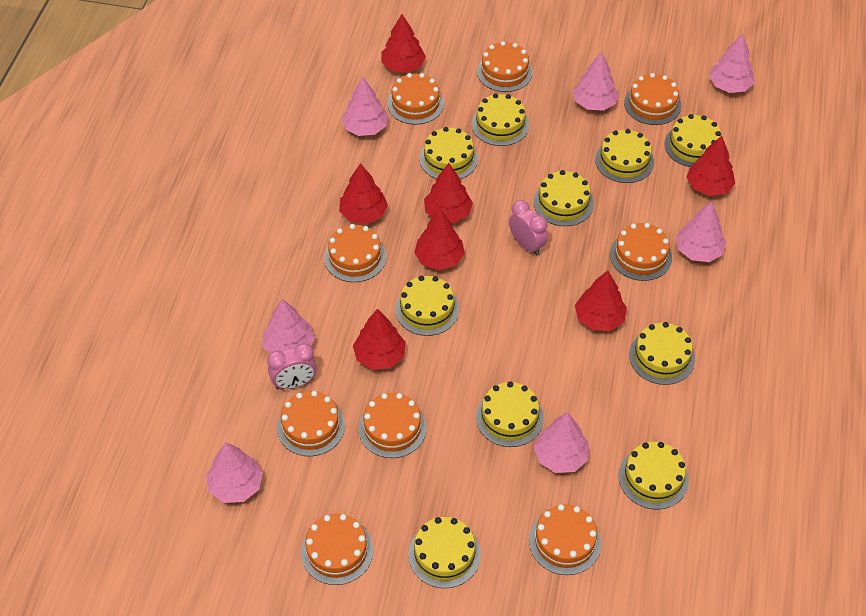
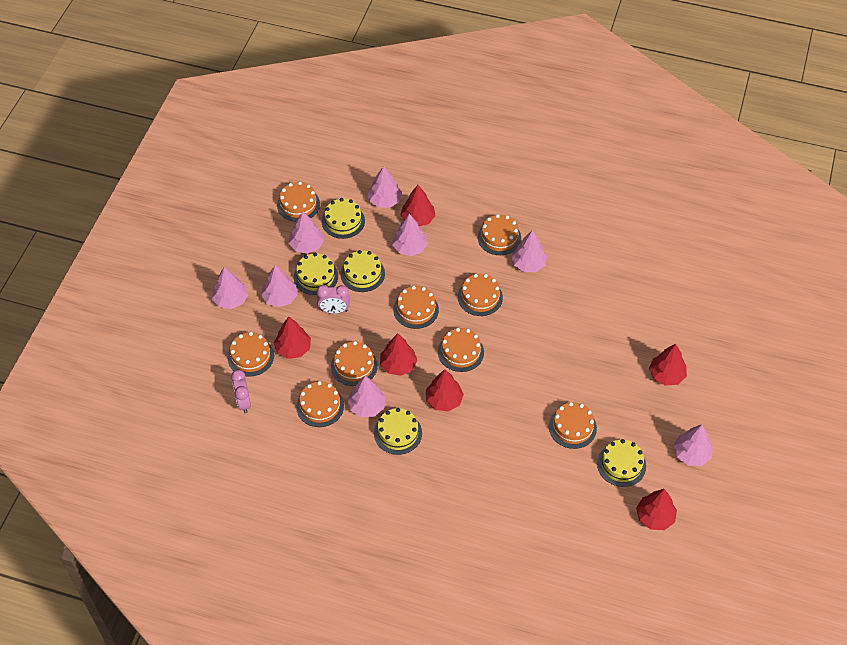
pink tree: [206,442,263,503] [263,299,315,353] [342,76,388,136] [534,412,589,473] [573,51,619,111] [676,201,726,262] [709,34,755,93] = 7 -> [212,267,248,309] [261,265,297,307] [289,212,324,254] [347,376,386,417] [367,166,402,207] [392,214,428,256] [511,230,547,272] [673,424,713,466] = 8
red tree: [339,163,388,224] [353,309,406,370] [382,14,426,73] [414,209,465,270] [424,163,473,223] [575,270,627,331] [686,136,735,196] = 7 -> [274,317,311,359] [380,333,417,376] [400,185,435,226] [426,369,464,412] [636,489,677,530] [649,344,687,386] = 6
yellow cake: [395,276,459,336] [409,517,481,588] [420,127,478,179] [472,94,529,146] [476,382,544,447] [533,170,594,226] [595,129,654,183] [619,442,689,509] [629,322,695,385] [664,114,721,167] = 10 -> [294,253,338,295] [322,198,365,239] [340,250,385,292] [374,408,422,455] [597,439,646,487] = 5

